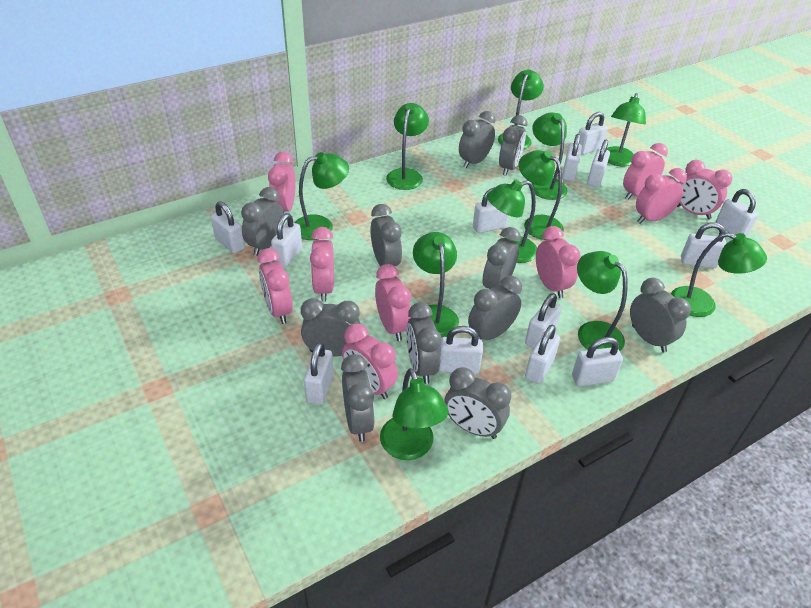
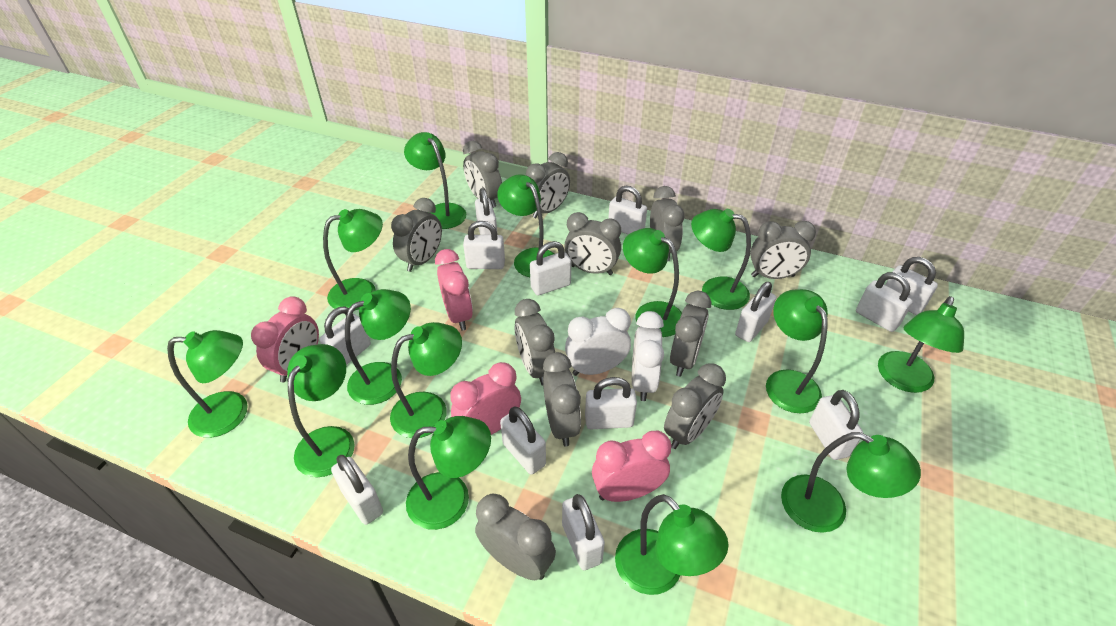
green lamp: [294,152,349,240] [380,368,449,460] [386,103,429,190] [413,232,459,338] [487,180,537,263] [498,69,544,150] [519,150,564,240] [532,113,568,200] [577,251,628,351] [607,93,646,166] [671,232,767,317] = 11 -> [167,330,248,438] [287,344,355,477] [323,209,383,311] [345,289,411,405] [390,322,462,438] [404,132,466,229] [406,416,491,530] [497,174,554,277] [615,494,729,595] [623,228,682,337] [691,209,751,310] [766,289,828,414] [781,432,921,533] [878,296,964,393] = 14
pink clock: [257,248,293,324] [268,152,295,212] [310,227,334,302] [342,324,398,399] [375,264,412,341] [536,226,580,298] [623,143,668,200] [636,168,687,223] [677,160,732,219] = 9 -> [251,296,319,382] [435,249,473,331] [450,362,521,435] [592,430,671,502] = 4
white clock: none = 0 -> [565,308,631,376] [632,311,664,401] = 2

